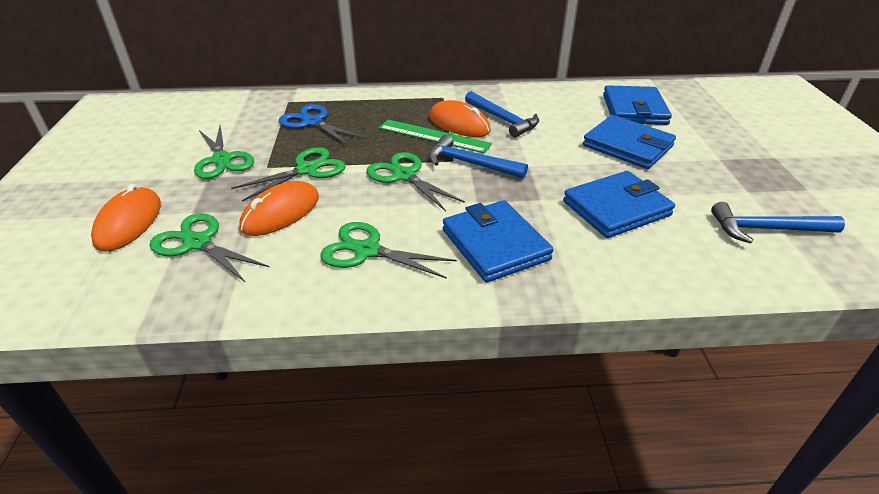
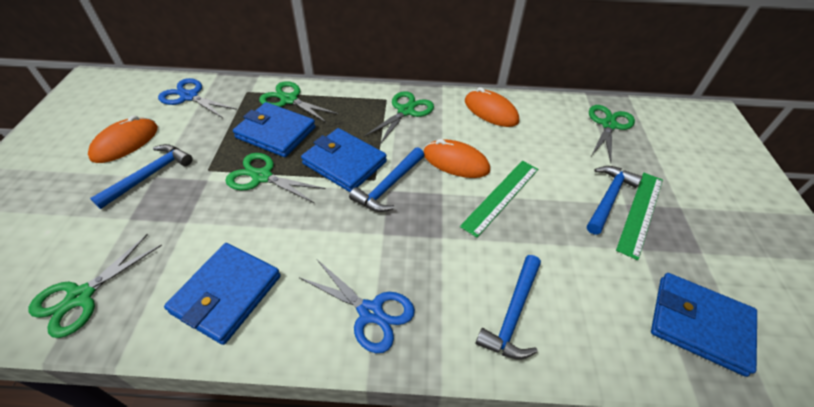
blue hammer: [429,135,528,178] [465,91,539,137] [711,202,845,244] = 3 -> [90,144,193,209] [349,147,424,212] [475,255,541,360] [587,166,642,234] = 4
blue scissors: [279,104,365,145] = 1 -> [158,78,237,118] [299,260,415,353] = 2
green ruler: [379,119,492,153] = 1 -> [460,161,538,238] [616,173,663,260] = 2

